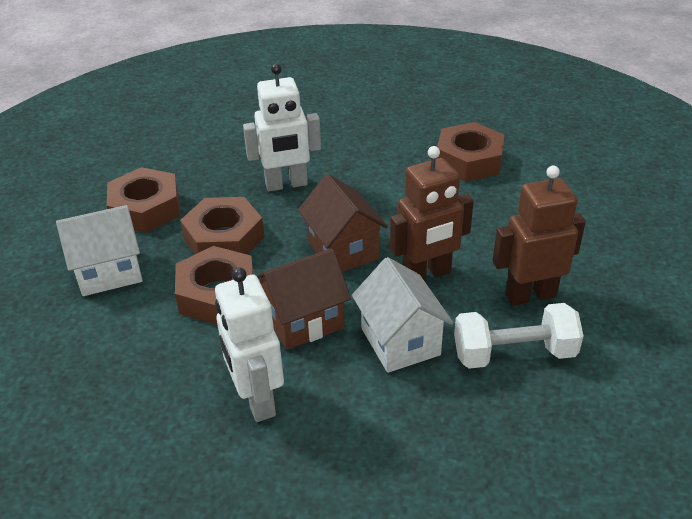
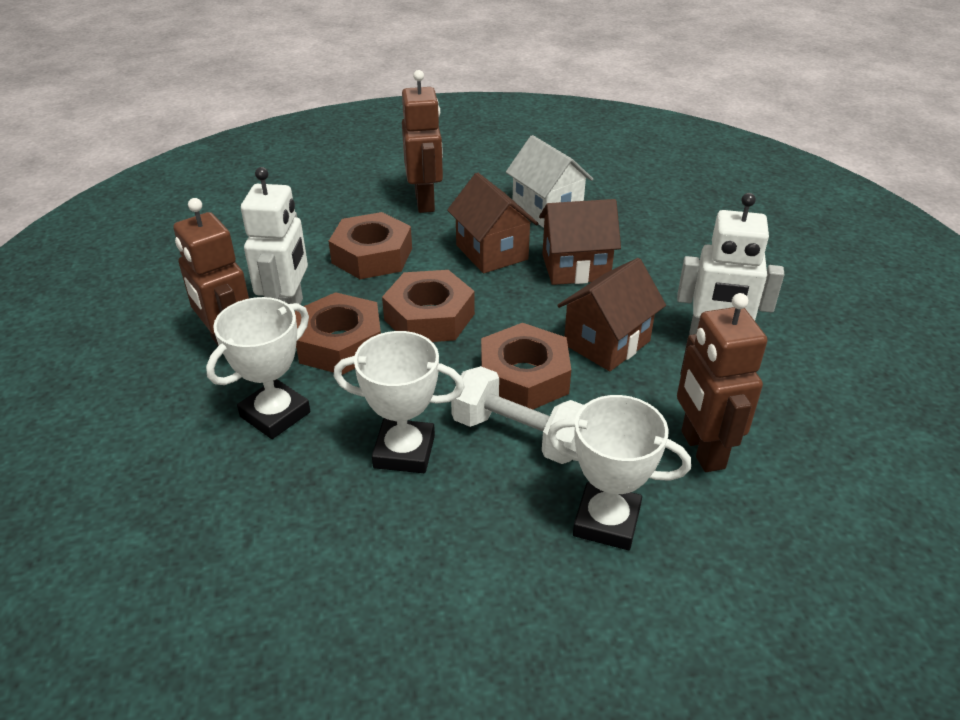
brown house: [257,248,351,350] [298,174,388,272] = 2 -> [447,173,539,274] [539,199,621,285] [557,258,666,371] = 3
brown robot: [390,146,474,281] [493,166,586,306] = 2 -> [173,198,249,346] [402,70,443,213] [677,293,767,472] = 3
white house: [56,205,143,296] [352,257,453,373] = 2 -> [506,135,593,228] = 1
white trophy: none = 0 -> [206,297,310,439] [334,331,464,473] [547,395,691,550] = 3

